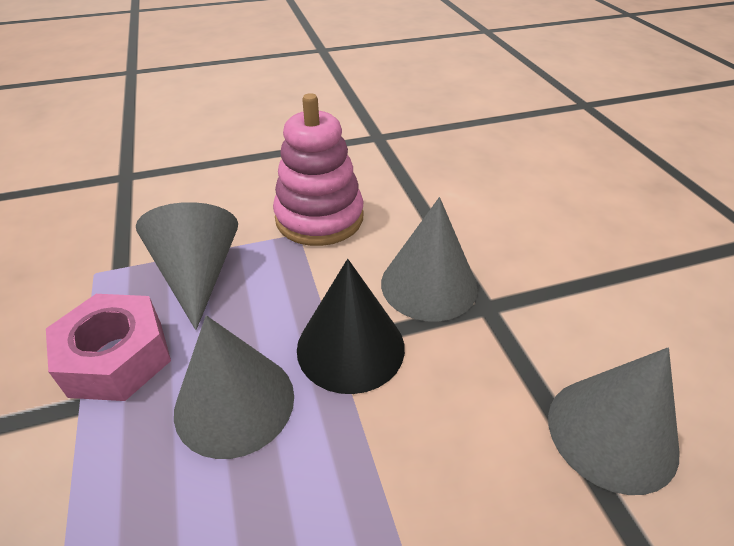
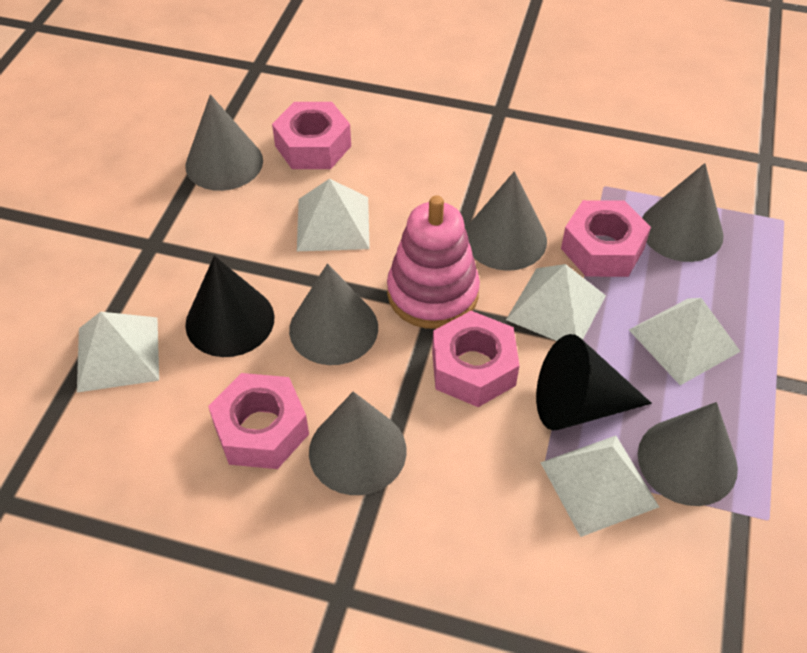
black cone: [297,259,405,394] = 1 -> [185,256,275,357] [536,334,652,430] = 2
grey cone: [136,202,238,330] [174,315,294,459] [381,197,478,322] [548,348,679,495] = 4 -> [185,94,263,191] [289,263,378,365] [309,392,407,495] [466,171,547,271] [638,402,738,506] [642,163,724,262] = 6
pink nut: [46,294,171,401] = 1 -> [208,373,309,469] [272,102,351,169] [432,311,520,407] [561,200,651,277] = 4
white pyramid: none = 0 -> [77,312,159,393] [297,179,370,251] [506,264,606,341] [540,436,659,537] [629,298,741,385] = 5

